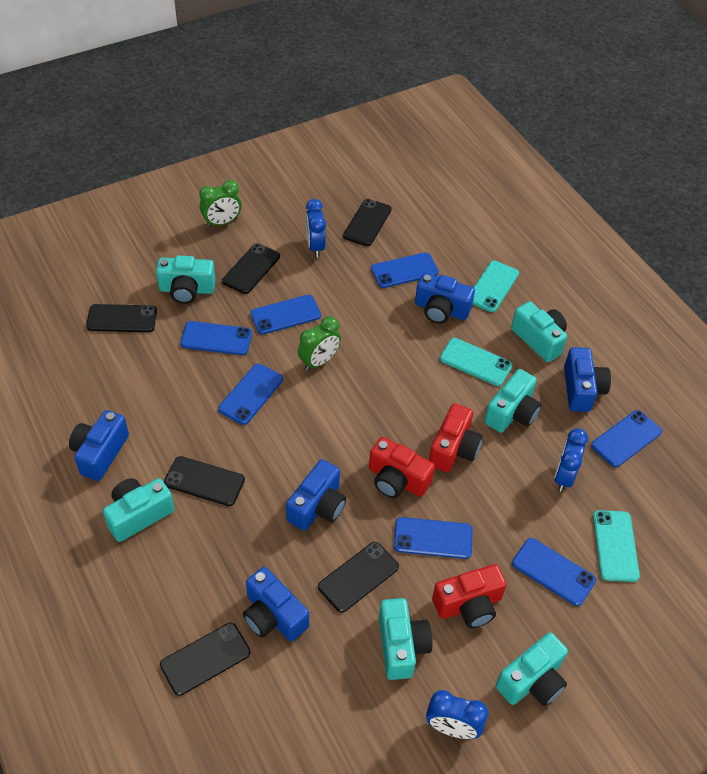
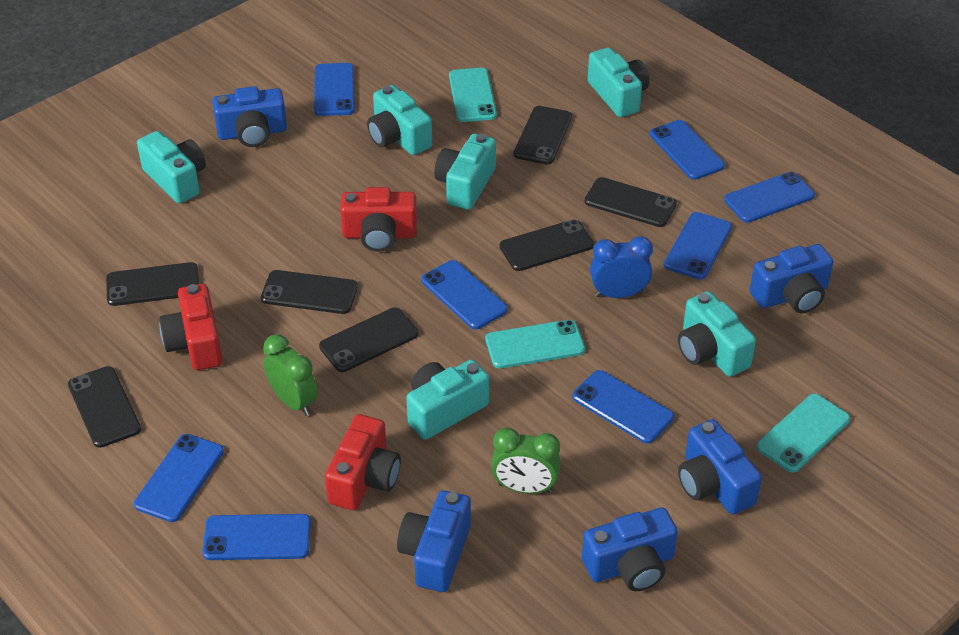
black phone: [86,304,157,332] [160,623,250,696] [164,456,245,506] [222,243,280,294] [318,542,399,613] [343,199,392,246] = 6 -> [68,366,141,448] [106,262,199,306] [261,270,358,314] [319,307,418,372] [500,219,594,271] [514,106,572,165] [584,177,677,227] = 7
blue clock: [306,199,326,257] [426,690,488,739] [554,428,588,492] = 3 -> [590,236,653,298] = 1
blue phone: [180,321,252,355] [218,364,283,425] [250,295,321,335] [371,252,439,288] [394,517,472,559] [512,538,596,606] [591,410,662,467] = 7 -> [134,434,224,522] [202,514,311,560] [314,63,355,116] [421,260,508,329] [572,370,674,444] [650,120,725,180] [664,212,732,280] [724,172,815,223] = 8

